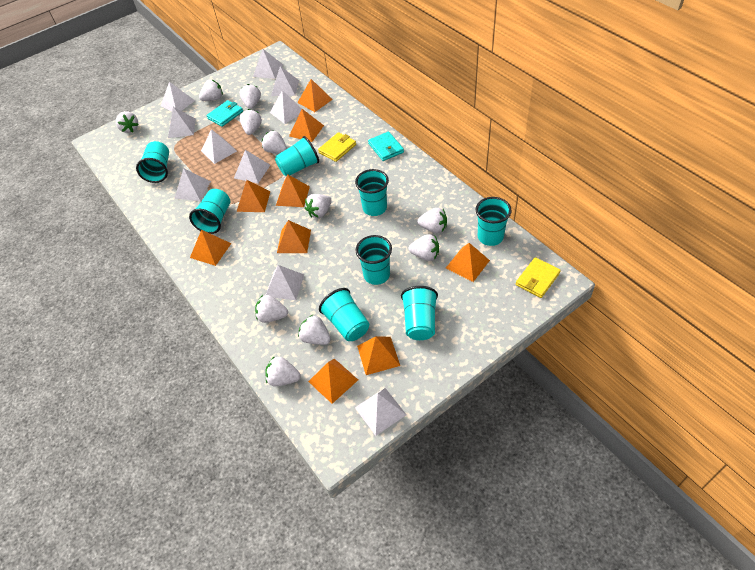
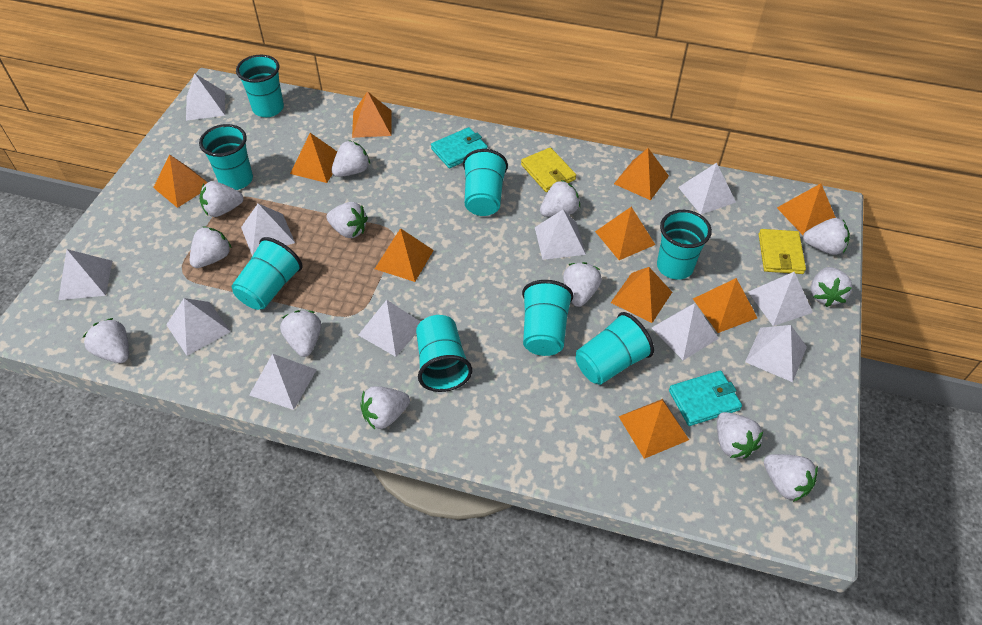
orange pyramid: [190,230,232,266] [237,180,271,212] [276,174,310,207] [277,220,311,253] [289,109,324,142] [297,79,333,112] [308,358,358,404] [357,336,400,375] [446,243,490,282] = 9 -> [153,155,208,208] [290,133,337,183] [352,91,392,138] [375,228,434,282] [595,207,655,260] [611,267,672,323] [614,148,669,200] [618,399,689,459] [693,278,757,333] [777,183,836,235] = 10
white pyramid: [161,82,195,111] [168,107,196,138] [175,168,211,201] [201,129,237,164] [234,150,270,183] [253,49,283,79] [266,265,304,300] [270,90,302,124] [271,66,299,96] [355,388,406,436] = 10 -> [58,249,112,300] [166,298,231,356] [186,73,225,121] [241,203,295,256] [249,353,316,410] [358,300,420,357] [535,210,586,260] [652,303,719,360] [678,163,736,214] [745,325,807,382] [748,272,813,326] = 11
white strawberry: [116,111,139,133] [199,79,223,101] [240,84,261,109] [240,109,262,135] [255,295,288,323] [262,130,287,154] [265,356,301,386] [298,315,331,345] [305,194,332,218] [409,234,439,261] [417,208,447,233] = 11 -> [83,318,129,363] [190,226,232,268] [200,181,243,217] [280,310,321,357] [326,202,368,238] [331,140,370,177] [360,386,410,429] [540,180,580,217] [563,262,602,307] [717,412,763,459] [764,454,818,502] [803,218,850,255] [811,267,852,307] = 13

